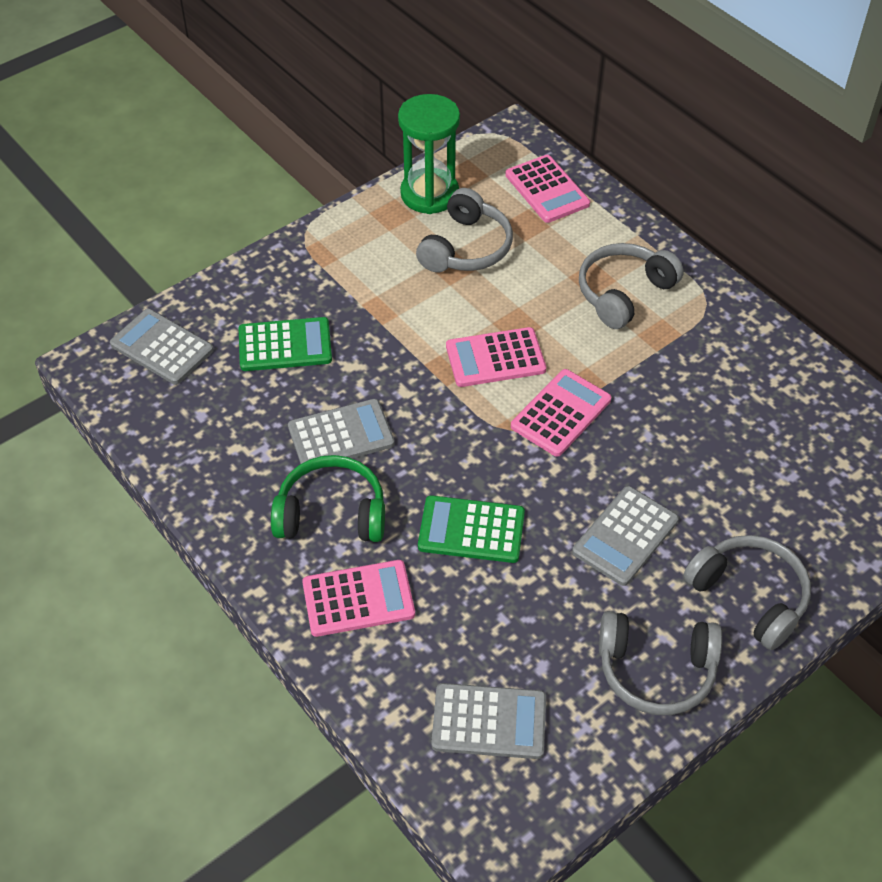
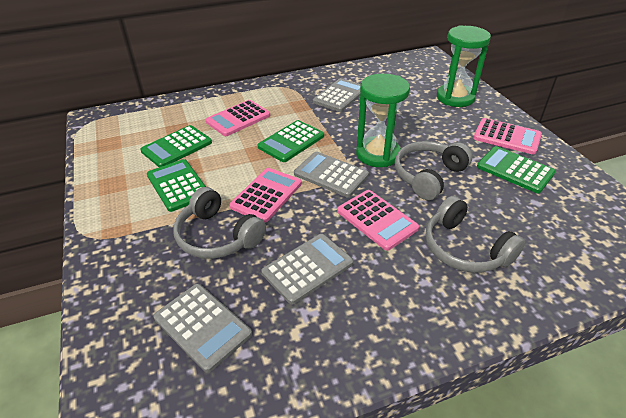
green calculator: [239,317,332,371] [418,495,525,563] = 2 -> [140,125,212,167] [147,159,206,212] [257,120,324,162] [477,146,556,193] = 4
green headphones: [271,455,385,542] = 1 -> none = 0
green hourglass: [398,94,460,214] = 1 -> [356,74,410,167] [437,25,491,107] = 2
grey headphones: [416,188,513,272] [579,243,684,329] [599,611,722,715] [683,535,811,650] = 4 -> [173,187,266,259] [395,141,473,200] [426,196,525,273] = 3

